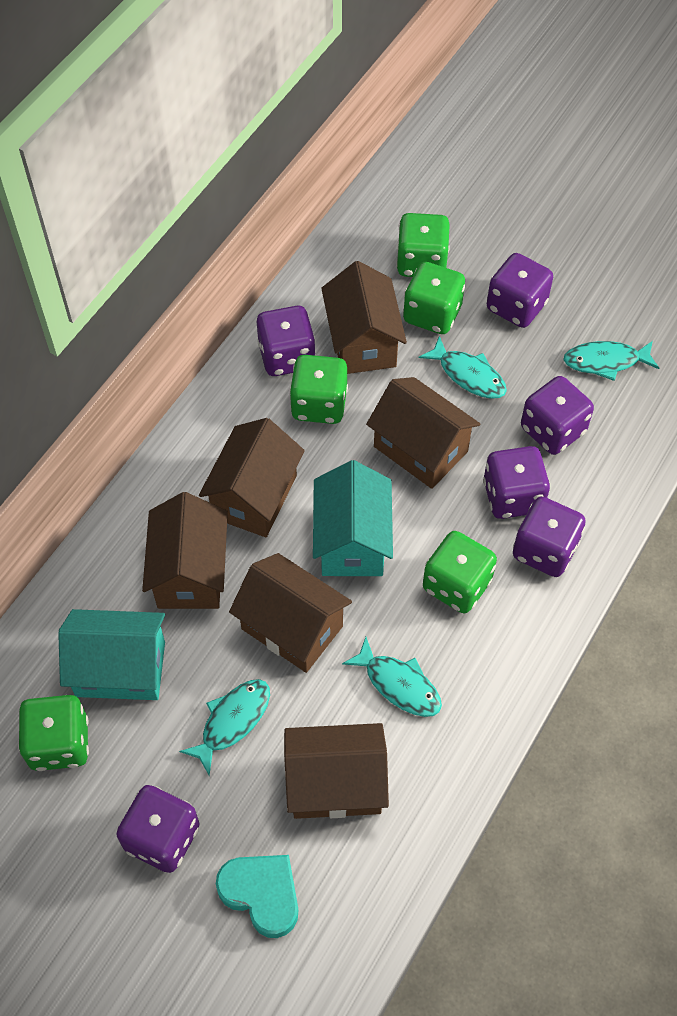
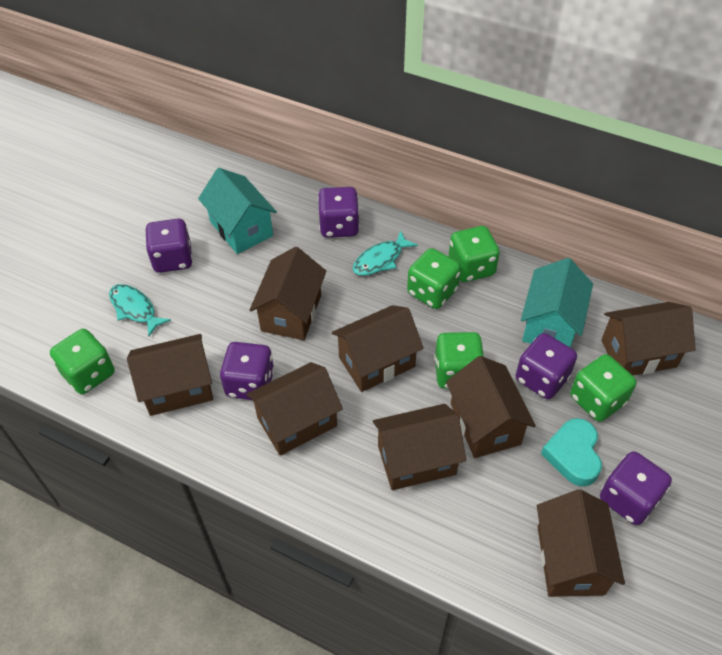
brown house: [142,492,228,609] [199,418,305,537] [229,553,352,673] [284,723,389,819] [321,261,407,374] [366,377,480,489] = 6 -> [127,334,213,416] [246,362,343,456] [250,247,326,340] [332,305,424,392] [373,404,466,490] [446,356,536,458] [537,489,625,597] [601,302,696,375] = 8
purple dice: [116,785,199,873] [257,306,316,376] [483,446,550,519] [487,253,553,328] [513,497,586,577] [521,376,594,455] = 6 -> [145,219,193,273] [220,342,275,400] [318,187,360,238] [516,333,577,399] [600,451,672,525] = 5
turquoise fish: [179,679,270,776] [342,637,442,717] [419,336,507,399] [563,341,659,381] = 4 -> [109,284,171,336] [353,230,418,275] = 2

